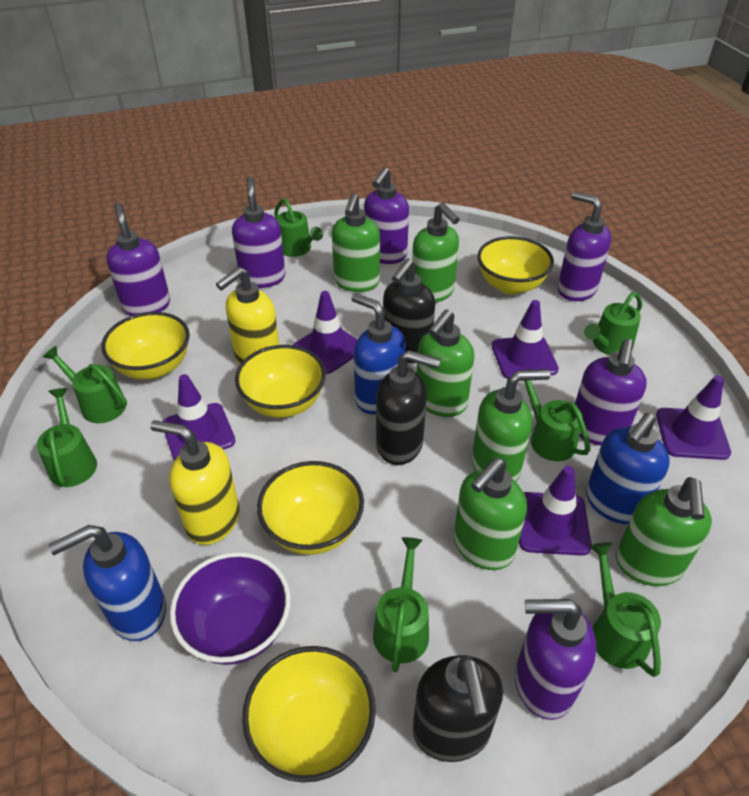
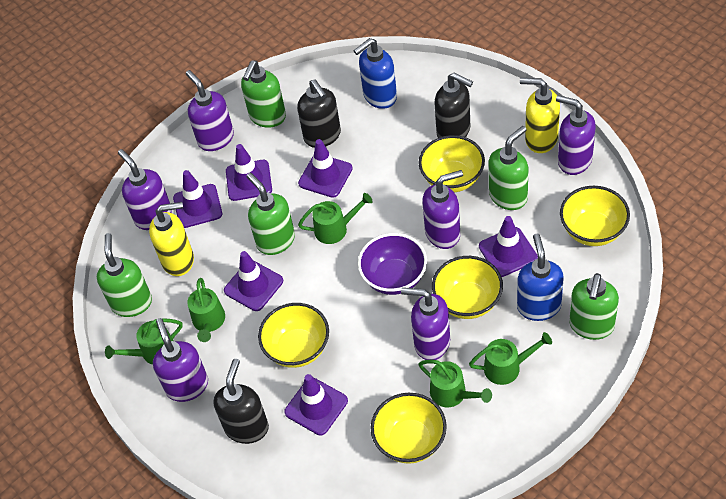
blue soap dispenser: [49,525,166,641] [351,293,406,415] [586,413,670,524] = 3 -> [353,38,397,109] [517,234,564,321] = 2
green soap dispenser: [332,193,380,292] [412,202,460,303] [417,309,474,417] [454,458,527,570] [472,369,550,482] [616,477,712,586] = 6 -> [97,233,152,317] [241,61,286,128] [246,173,295,255] [489,126,528,210] [569,273,619,340] = 5
green watering can: [37,388,97,487] [43,346,127,423] [274,199,323,257] [373,537,429,672] [524,369,590,461] [584,292,642,355] [590,542,661,677] = 7 -> [105,318,183,364] [187,278,225,342] [298,193,373,244] [419,360,492,407] [469,332,552,385] = 5
purple traffic cone: [162,374,236,461] [293,291,357,374] [491,300,559,379] [519,466,591,556] [656,375,731,460] = 5 -> [173,170,222,228] [224,251,283,311] [226,144,272,201] [284,374,348,436] [298,139,353,198] [479,216,538,277] = 6

